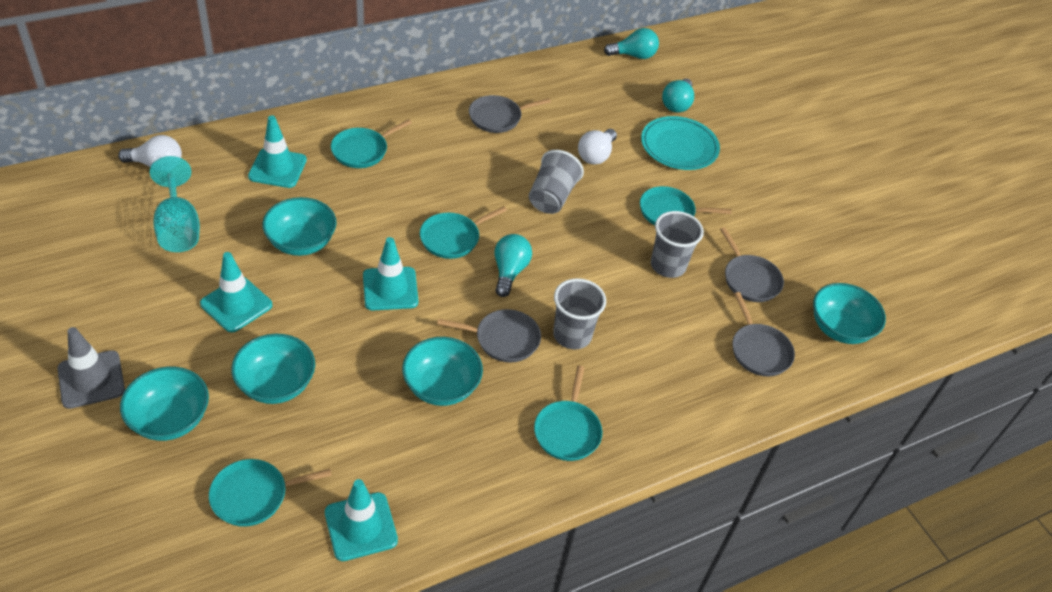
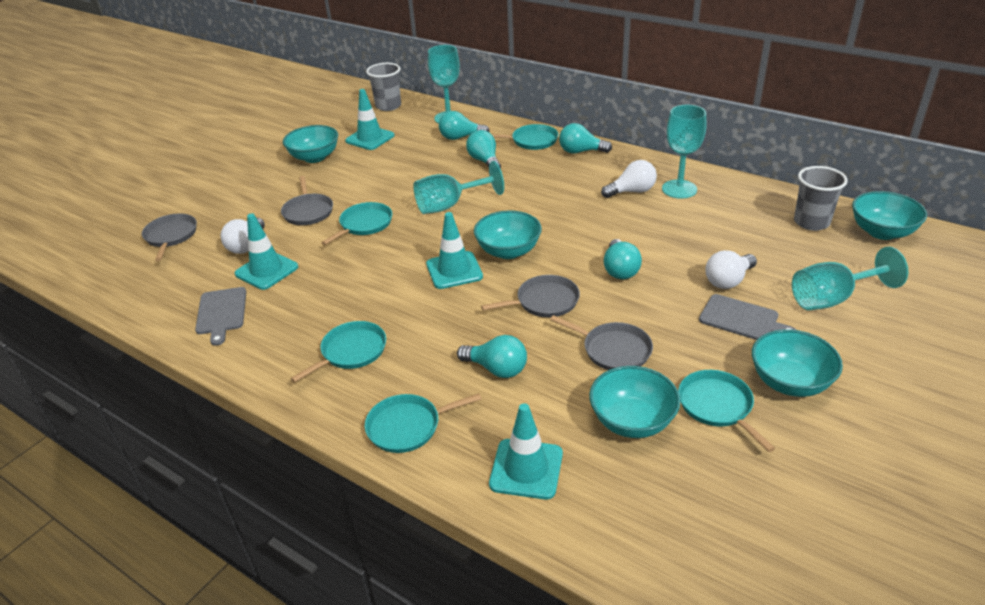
grey cup: [529,150,584,214] [553,278,606,349] [651,211,704,278] = 3 -> [366,63,401,111] [794,166,848,231] = 2
grey cutting board: none = 0 -> [195,287,246,346] [699,294,796,340] = 2
grey traffic cone: [57,327,125,409] = 1 -> none = 0
turquoise goblet: [150,156,200,252] = 1 -> [413,161,504,214] [428,45,463,124] [662,105,706,199] [792,247,908,310] = 4
turquoise light bulb: [494,234,532,297] [604,28,659,59] [662,79,694,112] = 3 -> [439,111,490,140] [457,335,527,378] [466,130,501,169] [559,123,612,154] [604,239,642,279] = 5
turquoise plate: [641,116,720,170] = 1 -> none = 0
white light bulb: [118,135,182,167] [578,129,617,164] = 2 -> [220,218,265,254] [601,160,657,198] [706,250,757,289] = 3

